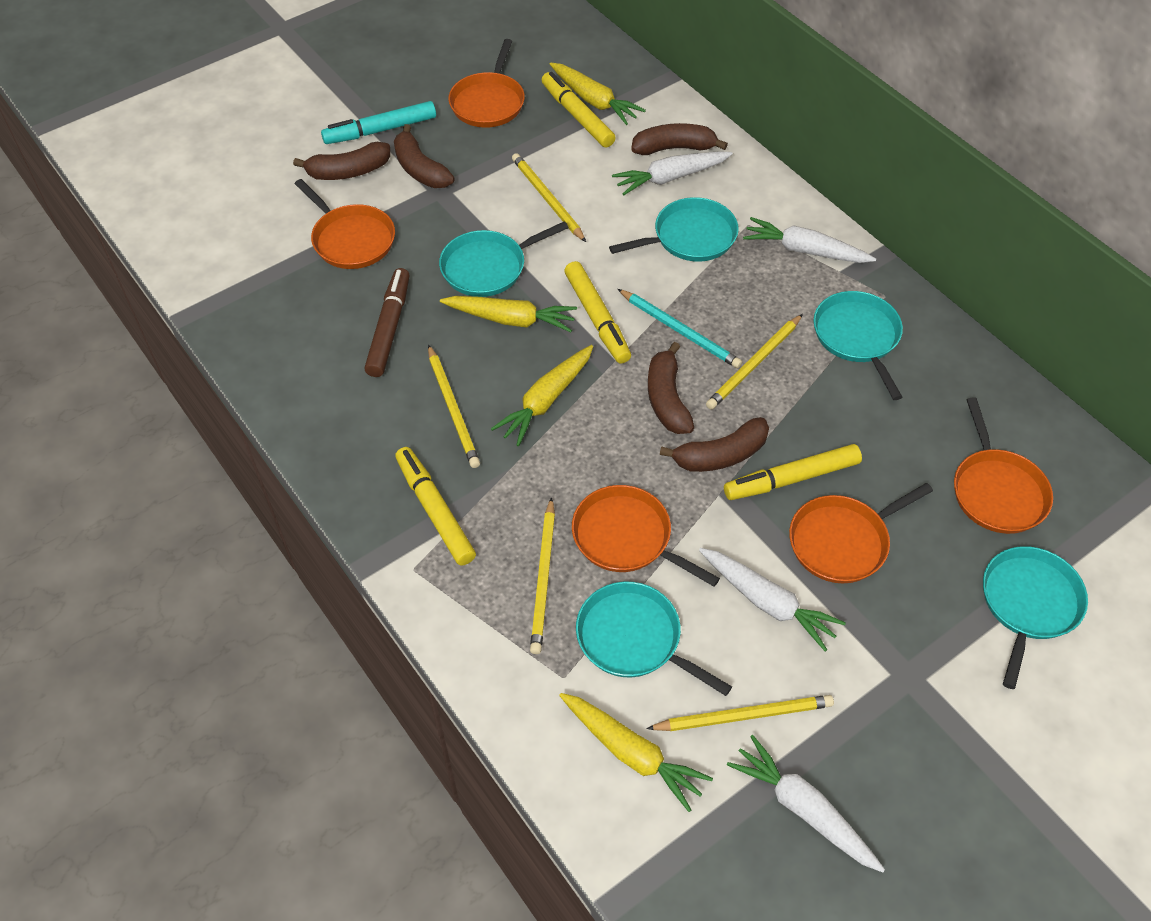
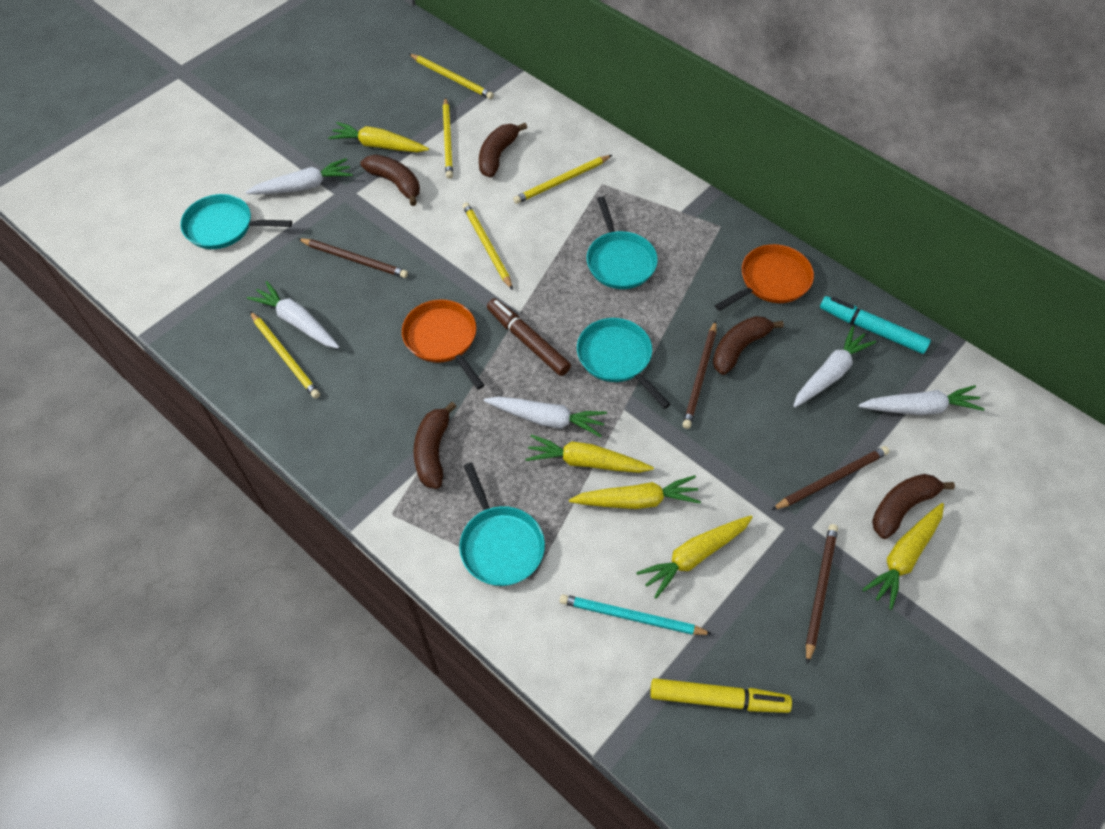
brown pencil: none = 0 -> [298,238,408,278] [682,321,716,429] [772,446,889,510] [806,524,838,664] = 4
orange pan: [295,179,395,269] [448,39,525,128] [572,485,720,587] [789,483,933,583] [954,397,1053,534] = 5 -> [402,300,485,389] [715,244,814,311] = 2
turquoise pan: [439,221,569,297] [576,582,732,696] [609,197,739,262] [813,291,903,400] [983,546,1088,689] = 5 -> [180,194,292,249] [459,463,545,586] [577,318,671,409] [587,196,658,289] = 4
white carrot: [612,151,733,195] [699,548,846,651] [727,735,885,873] [743,217,876,263] = 4 -> [246,158,353,195] [247,281,339,349] [484,396,607,437] [793,326,876,407] [859,385,984,415] = 5
yellow carrot: [440,296,577,332] [491,345,593,446] [550,62,646,125] [559,693,713,812] = 4 -> [328,122,429,152] [525,434,654,473] [569,475,701,509] [636,515,753,599] [862,503,944,610] = 5
yellow marker: [395,447,476,566] [542,72,616,147] [564,261,631,364] [724,444,862,500] = 4 -> [650,678,792,713] = 1

